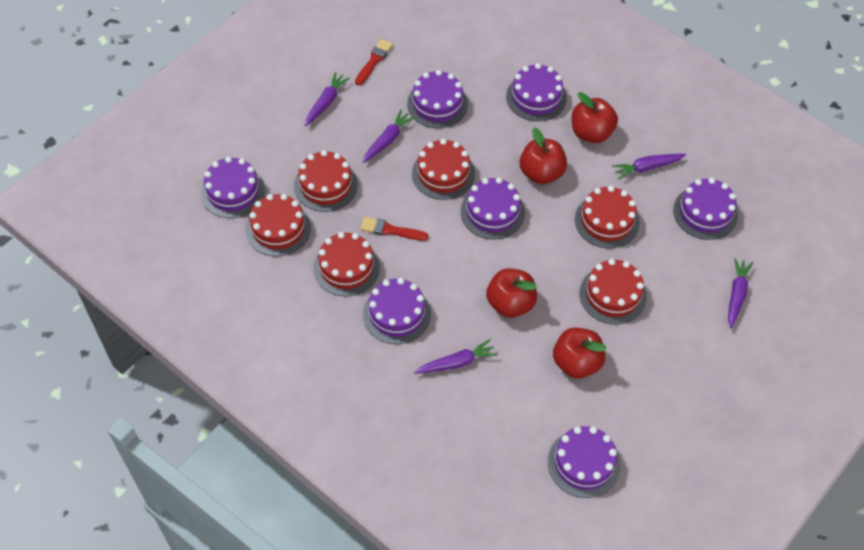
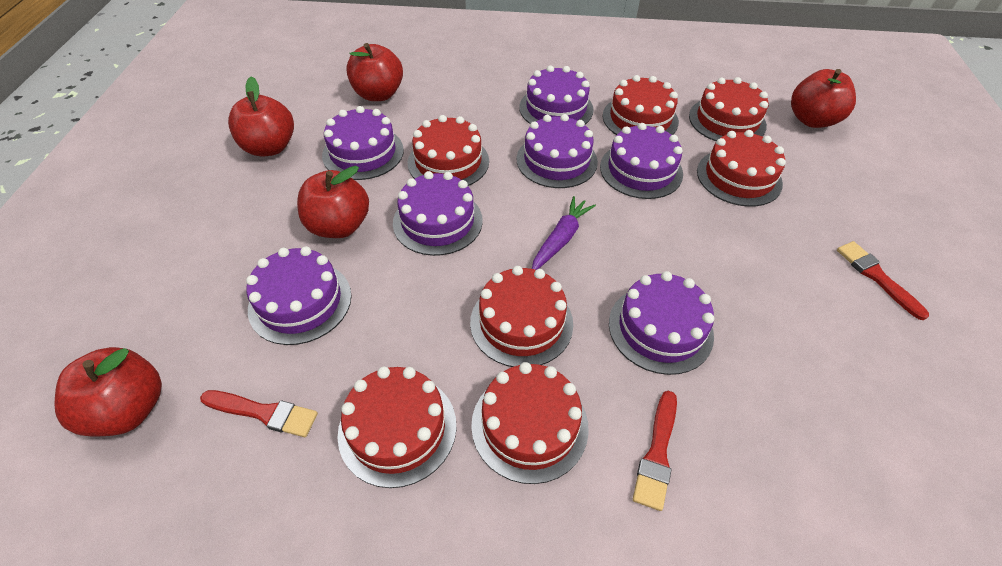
purple carrot: [305,72,350,126] [363,110,415,163] [414,339,497,374] [612,154,686,179] [728,258,753,328] = 5 -> [532,196,596,270] = 1
red apple: [486,268,537,318] [520,128,567,184] [553,328,606,379] [571,92,618,143] = 4 -> [55,347,162,437] [228,77,294,156] [297,166,369,238] [346,43,403,101] [791,69,856,128] = 5
red brush: [355,39,393,86] [360,217,429,241] = 2 -> [200,390,318,437] [633,391,677,511] [837,241,929,320] = 3
red cake: [246,194,311,256] [294,150,358,212] [314,232,380,296] [412,139,475,200] [575,186,640,248] [580,259,647,324] = 6 -> [338,366,456,488] [408,115,489,186] [470,266,573,367] [471,362,589,484] [603,75,679,135] [689,77,768,141] [697,130,786,207] = 7

